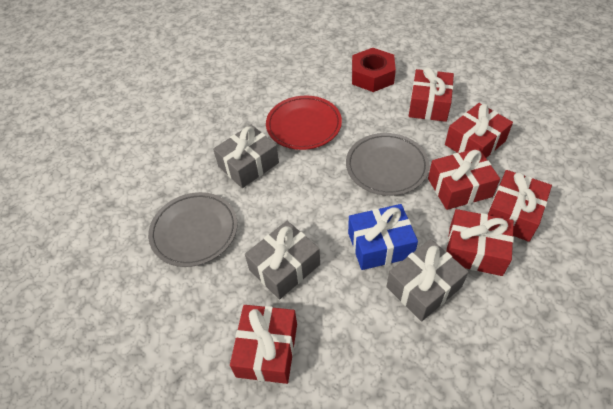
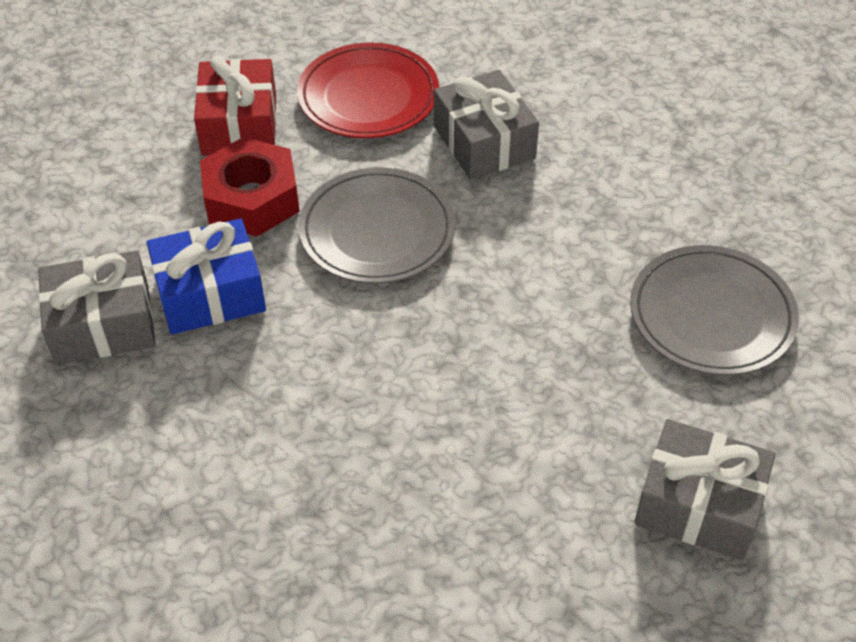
red gift: [230,305,297,384] [409,67,454,122] [428,148,500,210] [445,103,513,158] [446,209,514,276] [488,170,552,242] = 6 -> [194,56,277,156] = 1

